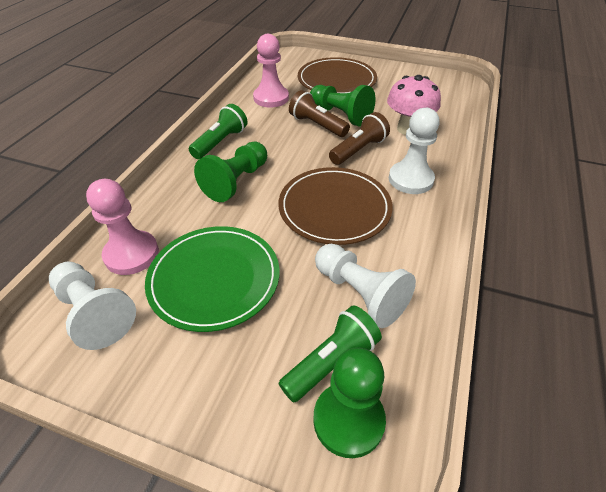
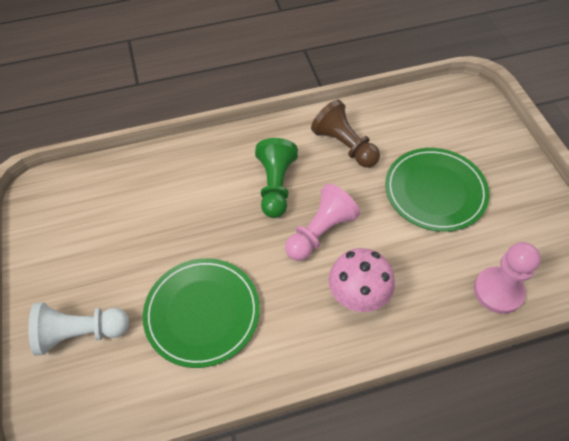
brown flashlight: [289,90,350,137] [329,112,390,165] = 2 -> none = 0
brown pawn: none = 0 -> [311,100,380,168] = 1
brown plate: [279,167,393,245] [298,57,377,93] = 2 -> none = 0
green flashlight: [189,104,248,159] [279,305,382,403] = 2 -> none = 0
green pawn: [194,142,267,202] [310,85,375,127] [313,348,386,458] = 3 -> [255,138,298,218] = 1
green plate: [145,226,280,332] = 1 -> [143,258,260,368] [385,148,489,232] = 2
white pawn: [49,262,136,350] [315,244,416,328] [389,108,440,194] = 3 -> [29,302,129,356] = 1

